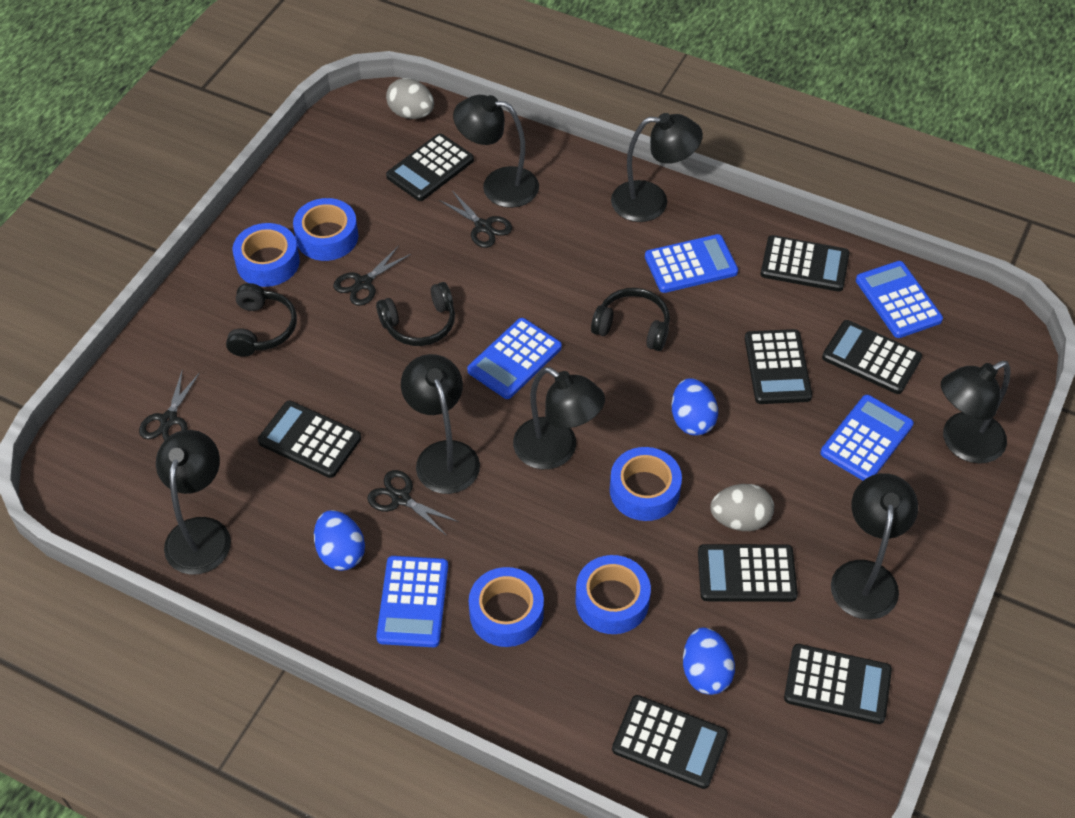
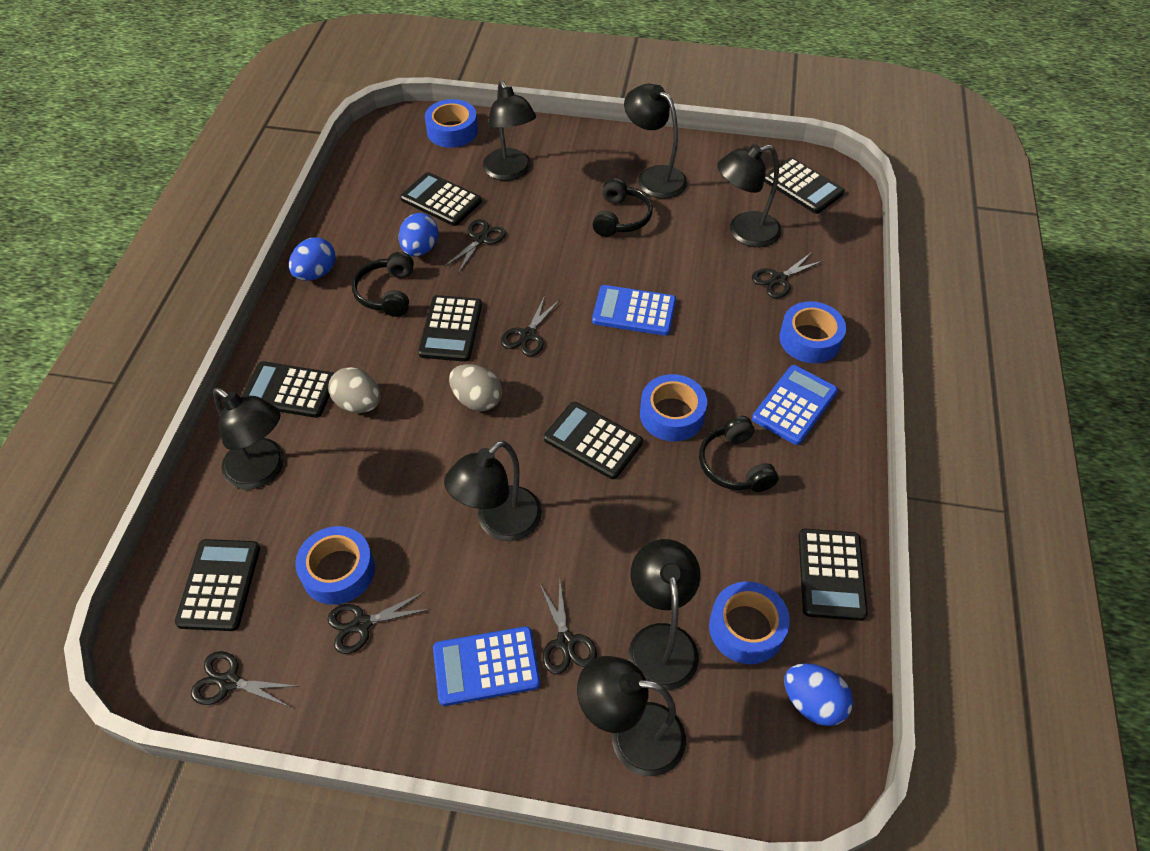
black calculator: [258,401,361,478] [386,134,474,201] [612,695,728,789] [698,544,798,602] [745,329,812,404] [761,235,850,292] [784,644,892,724] [822,320,922,394] = 8 -> [175,539,260,631] [241,361,334,418] [400,172,482,226] [418,295,482,362] [544,402,643,479] [764,157,844,214] [799,529,868,621] = 7
black scissors: [139,369,200,441] [333,246,411,306] [367,470,459,536] [439,191,512,248] = 4 -> [191,651,298,707] [327,592,431,654] [445,219,506,273] [501,295,559,356] [540,580,597,674] [752,252,824,298] = 6
blue calculator: [376,556,448,647] [467,318,562,399] [645,234,738,293] [820,395,914,481] [856,261,943,338] = 5 -> [433,626,540,706] [592,285,676,336] [752,365,838,445] = 3

